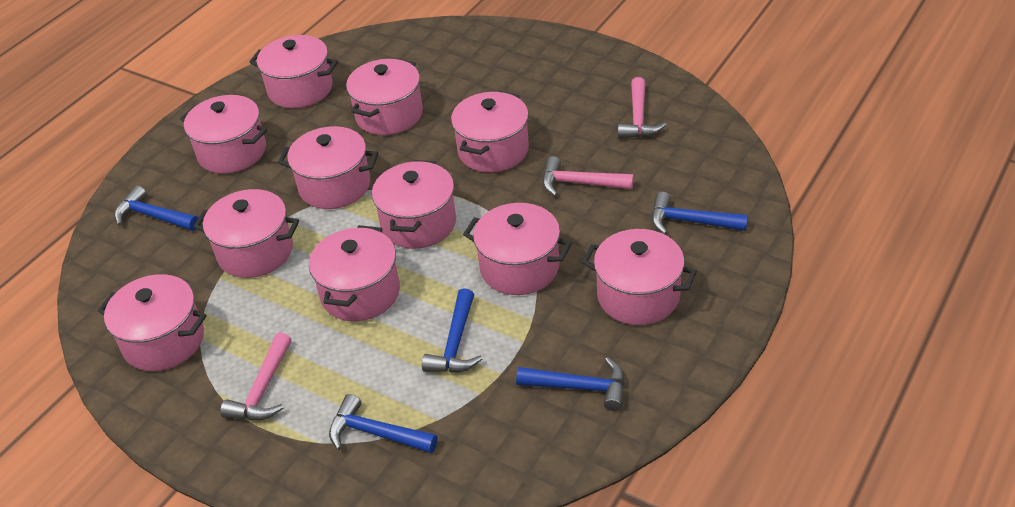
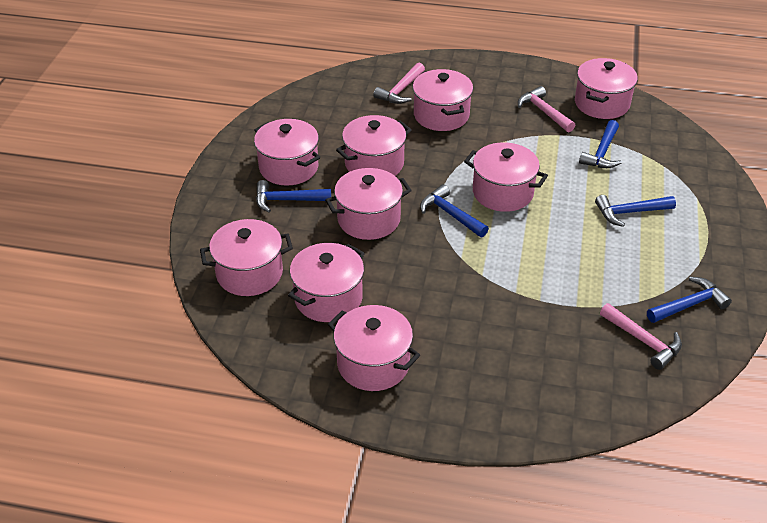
pink pot: [98,274,207,371] [180,95,268,174] [194,189,299,278] [249,35,338,108] [278,126,378,209] [309,225,400,321] [346,58,423,135] [372,160,456,249] [451,91,529,173] [463,203,572,295] [582,229,697,325] = 11 -> [200,219,293,296] [254,119,321,186] [288,243,365,322] [325,168,412,240] [328,305,420,391] [336,115,412,176] [413,69,473,131] [464,142,548,212] [575,58,638,119] = 9

